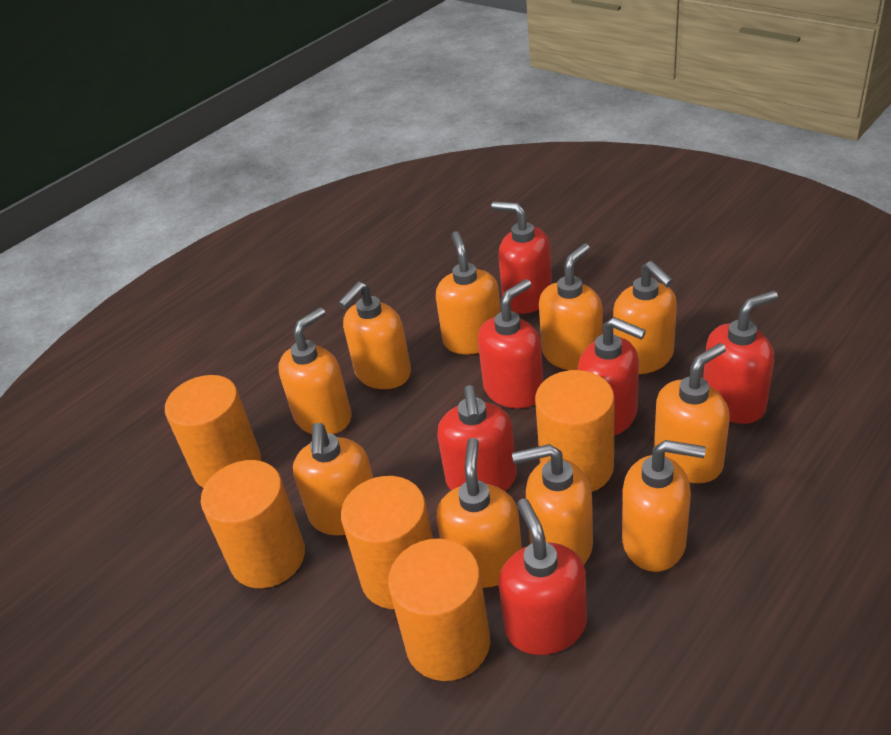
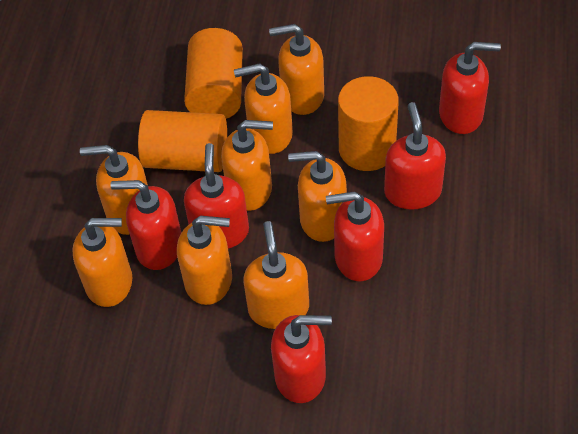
orange cylinder: [165,375,261,488] [201,460,305,588] [341,476,433,609] [388,538,490,681] [535,370,615,492] = 5 -> [138,110,227,172] [184,28,243,119] [338,76,399,171] = 3
orange soap dispenser: [278,308,352,434] [293,423,373,535] [338,282,411,389] [436,231,501,354] [436,438,522,588] [512,444,593,564] [539,244,603,370] [613,261,677,374] [622,440,706,572] [654,343,730,483] = 10 -> [73,218,132,307] [80,145,148,235] [177,216,232,305] [221,120,273,211] [234,63,293,154] [244,221,309,329] [269,24,324,115] [288,151,347,242] = 8

